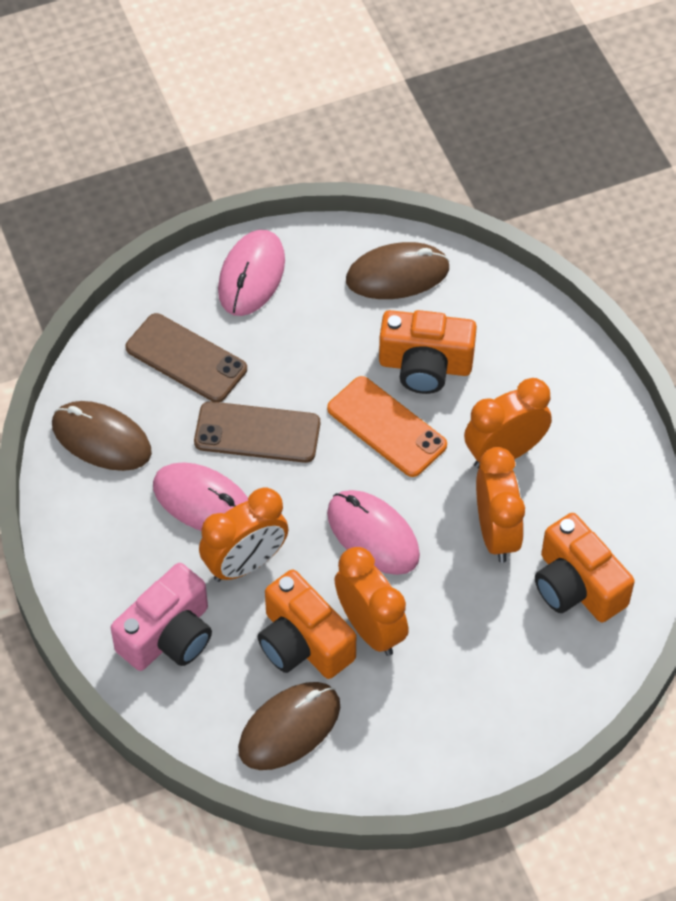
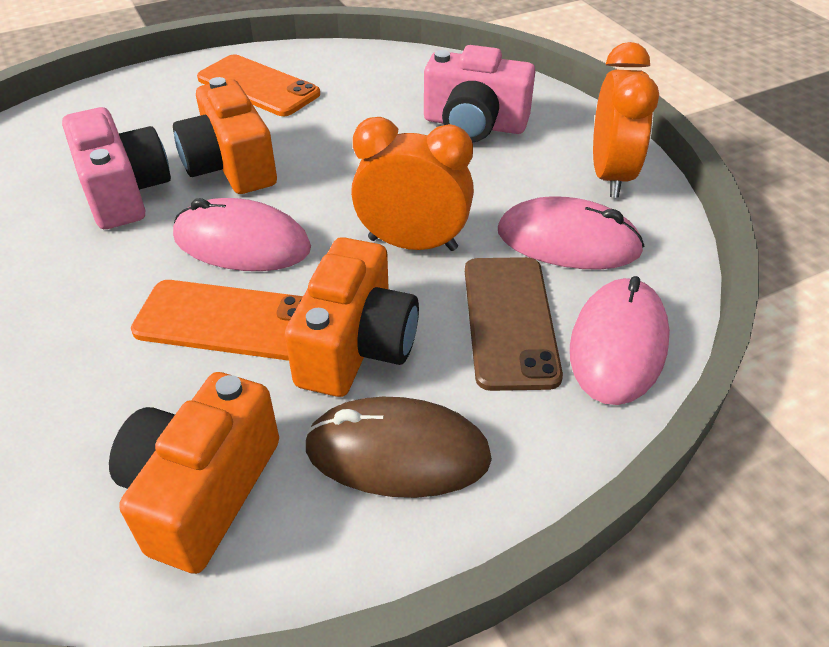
brown mouse: [52,401,152,471] [238,682,340,770] [346,242,450,299] = 3 -> [304,397,492,498] = 1
brown phone: [126,313,247,402] [194,401,320,463] = 2 -> [465,257,563,391] = 1
orange clock: [199,488,288,582] [335,547,409,656] [464,378,552,468] [476,447,525,563] = 4 -> [351,117,474,251] [593,42,659,197] = 2
orange phone: [327,376,447,477] = 1 -> [131,280,303,361] [197,54,320,116] = 2
pink camera: [111,563,212,671] = 1 -> [62,107,171,229] [424,45,535,143] = 2

